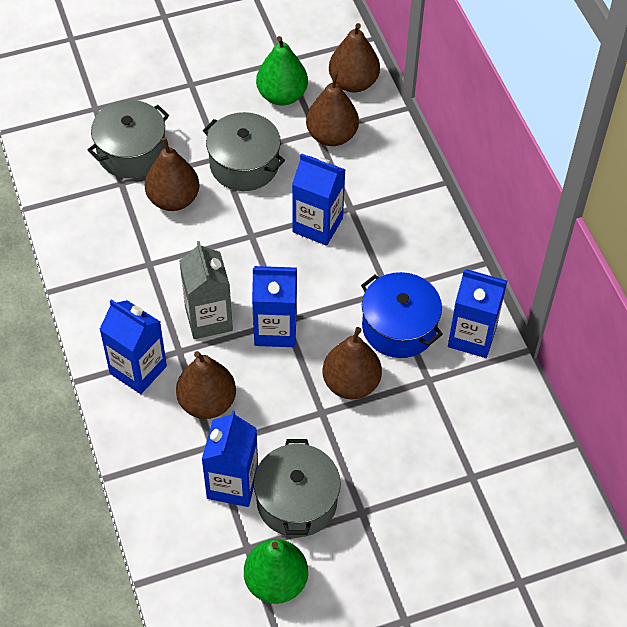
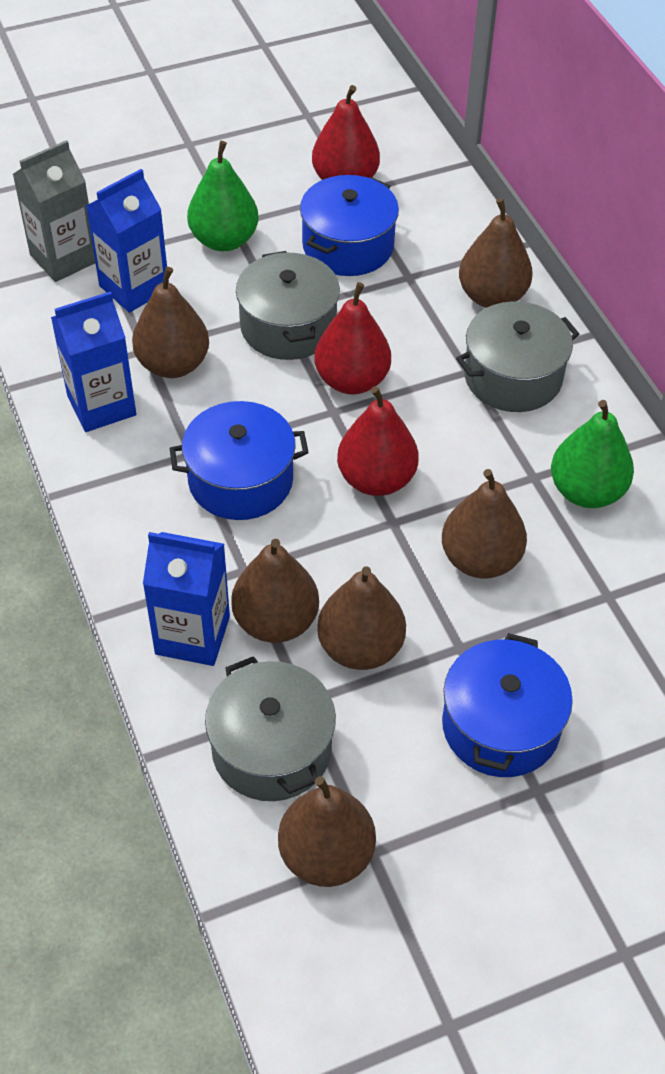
blue carton: [99,299,167,394] [202,410,258,507] [252,266,297,347] [292,153,345,246] [448,269,507,358] = 5 -> [51,291,136,432] [86,169,169,313] [143,532,230,666] = 3
blue pot: [361,272,443,358] = 1 -> [169,401,309,520] [300,175,399,276] [442,633,573,777] = 3
brown pear: [145,137,199,211] [176,351,236,419] [306,72,359,146] [323,327,382,399] [329,23,380,92] = 5 -> [132,267,209,378] [231,539,319,643] [278,776,376,887] [317,566,406,670] [442,469,527,579] [459,198,533,308] = 6
red pear: none = 0 -> [312,85,380,180] [314,282,391,395] [337,386,419,496] = 3

